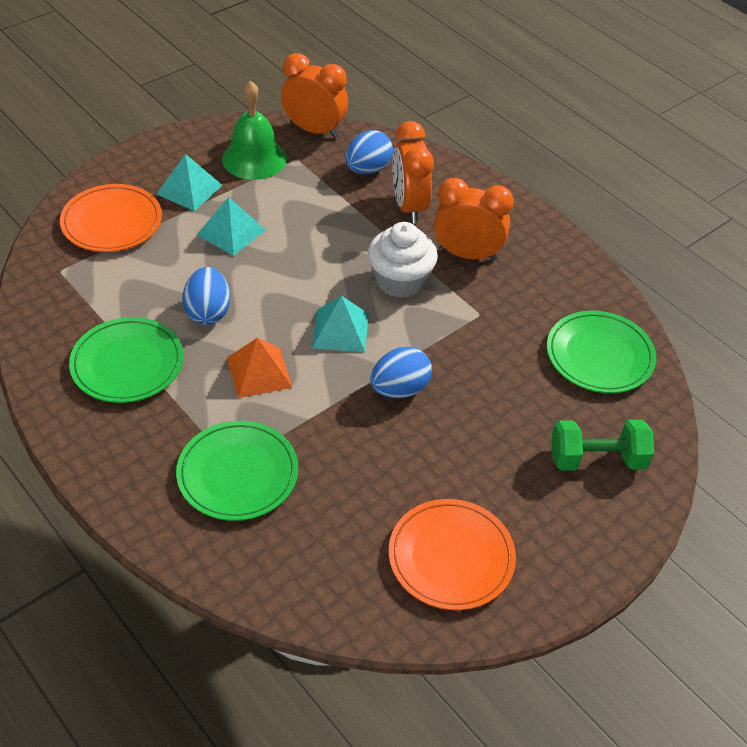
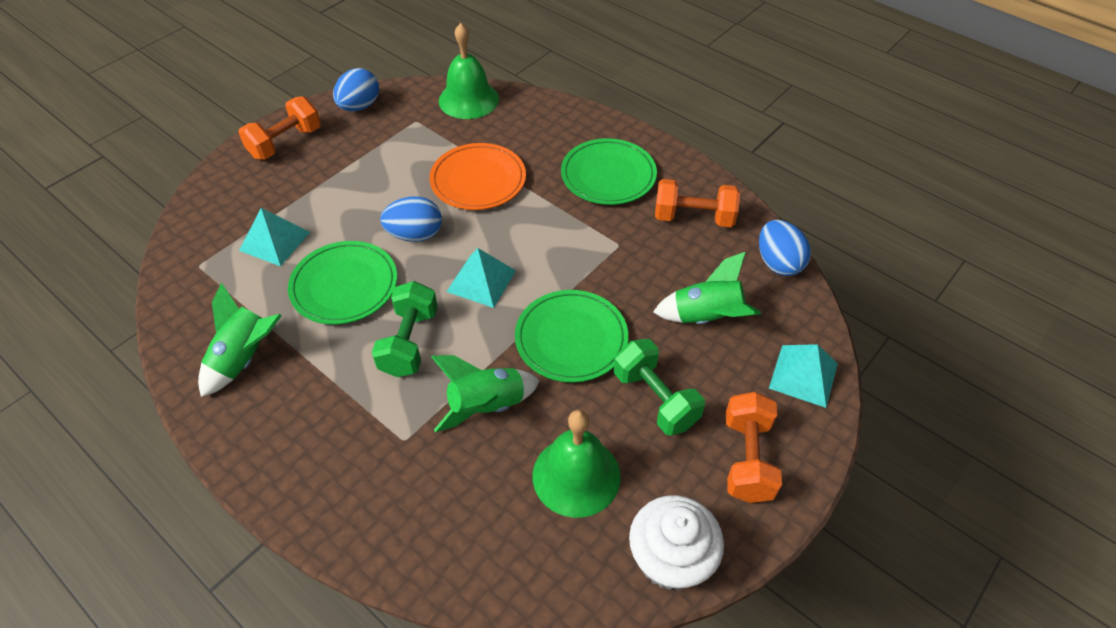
green bell: [222,81,287,180] = 1 -> [439,23,499,119] [533,410,621,518] = 2
green dumbbell: [551,420,654,471] = 1 -> [372,281,438,377] [614,339,705,436] = 2
green rocket: none = 0 -> [198,282,282,397] [431,355,540,432] [653,252,761,324] = 3
orange clock: [281,53,348,138] [392,121,434,224] [434,178,514,261] = 3 -> none = 0
orange dumbbell: none = 0 -> [238,96,321,160] [655,179,740,227] [726,392,782,503] = 3
orange plate: [60,184,162,252] [389,499,516,610] = 2 -> [429,143,526,210] = 1
orange pyramid: [227,338,292,398] = 1 -> none = 0

